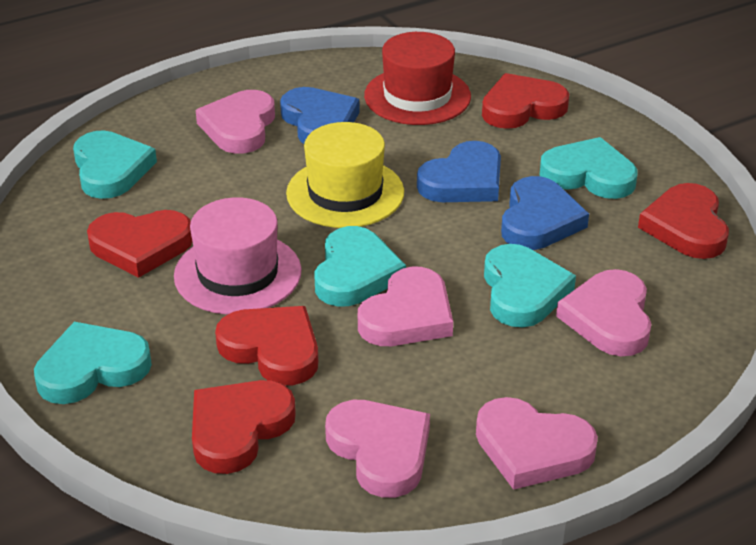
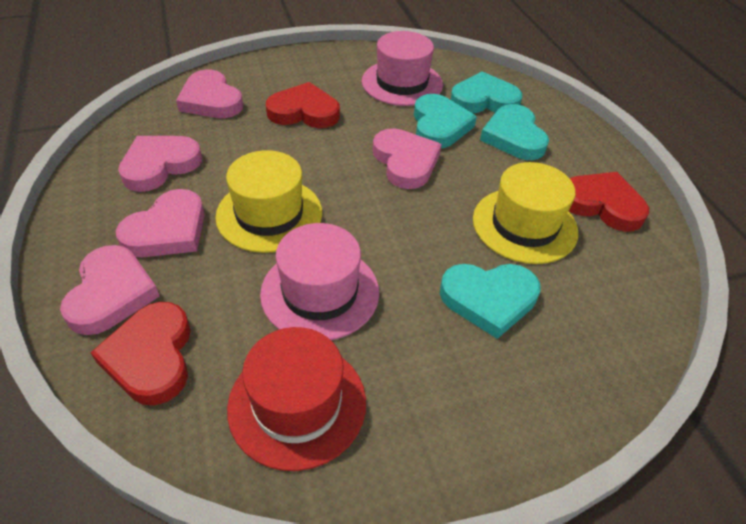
blue heart: [280,87,359,144] [417,141,501,202] [501,176,589,250] = 3 -> none = 0
pink hat: [174,197,301,315] = 1 -> [260,223,379,340] [362,31,443,106] = 2
red heart: [87,210,192,278] [192,380,296,474] [215,306,318,385] [482,73,569,129] [638,183,729,259] = 5 -> [91,302,191,405] [266,82,340,128] [569,172,649,232] = 3
turquoise heart: [34,322,152,404] [73,130,157,199] [314,226,406,307] [484,244,576,327] [540,137,637,199] = 5 -> [414,94,477,148] [440,264,540,339] [451,71,522,113] [480,104,549,160] = 4
yellow hat: [286,122,404,228] = 1 -> [215,150,322,253] [473,162,578,264] = 2

